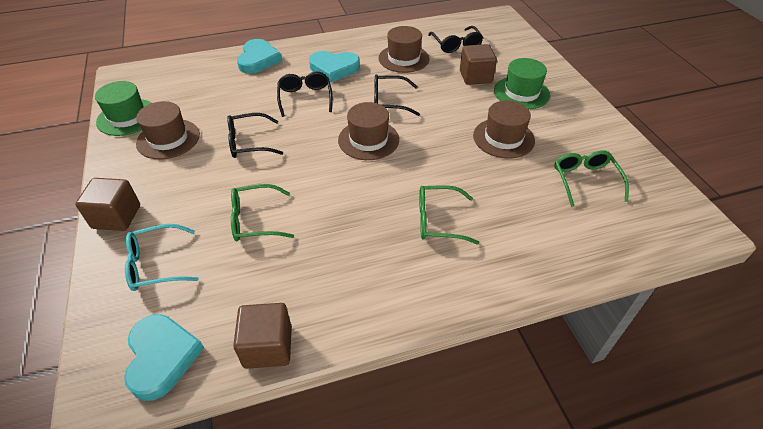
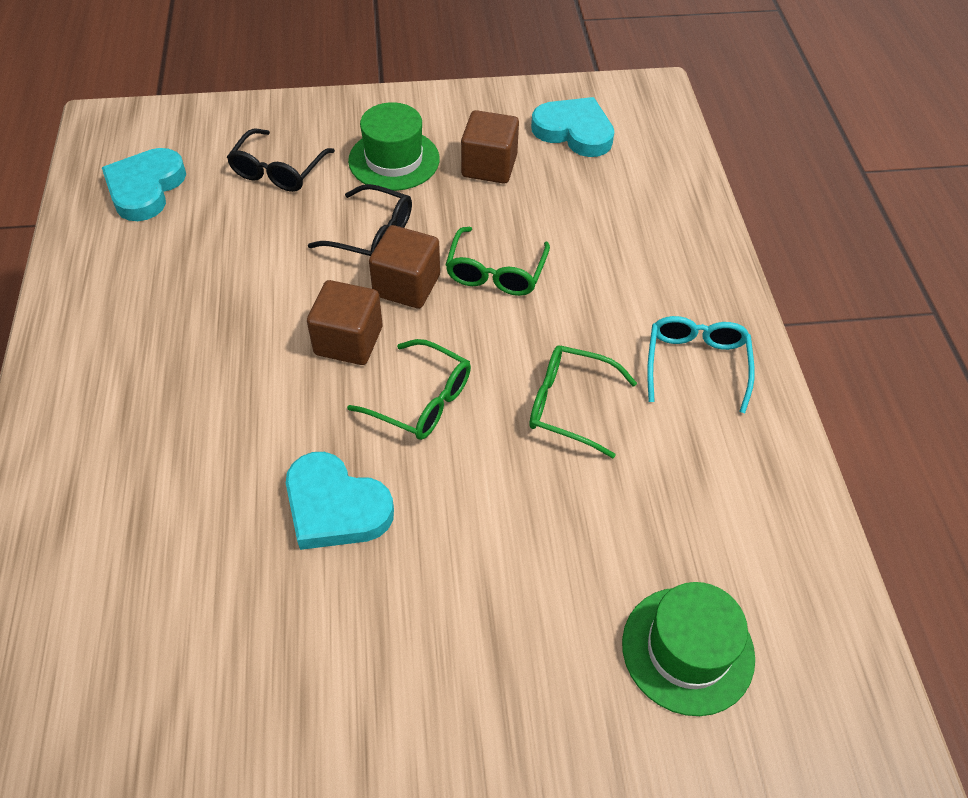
black glasses: [227,113,283,158] [277,72,333,117] [374,74,420,116] [428,26,483,53] = 4 -> [227,129,335,192] [308,184,412,256] = 2
brown hat: [136,101,200,159] [338,102,399,160] [378,26,429,73] [473,101,535,158] = 4 -> none = 0

